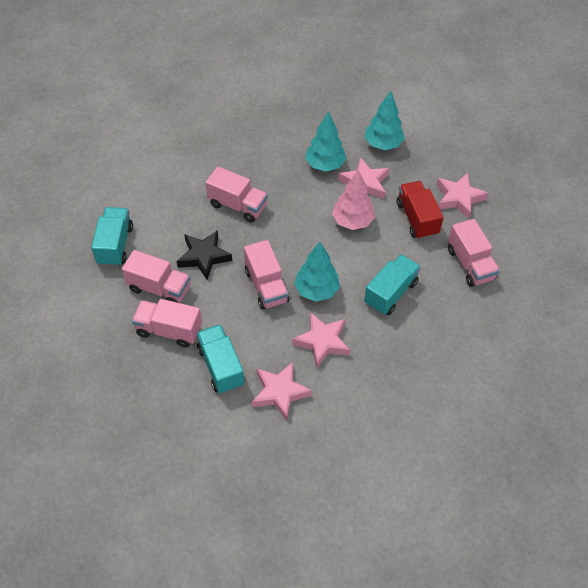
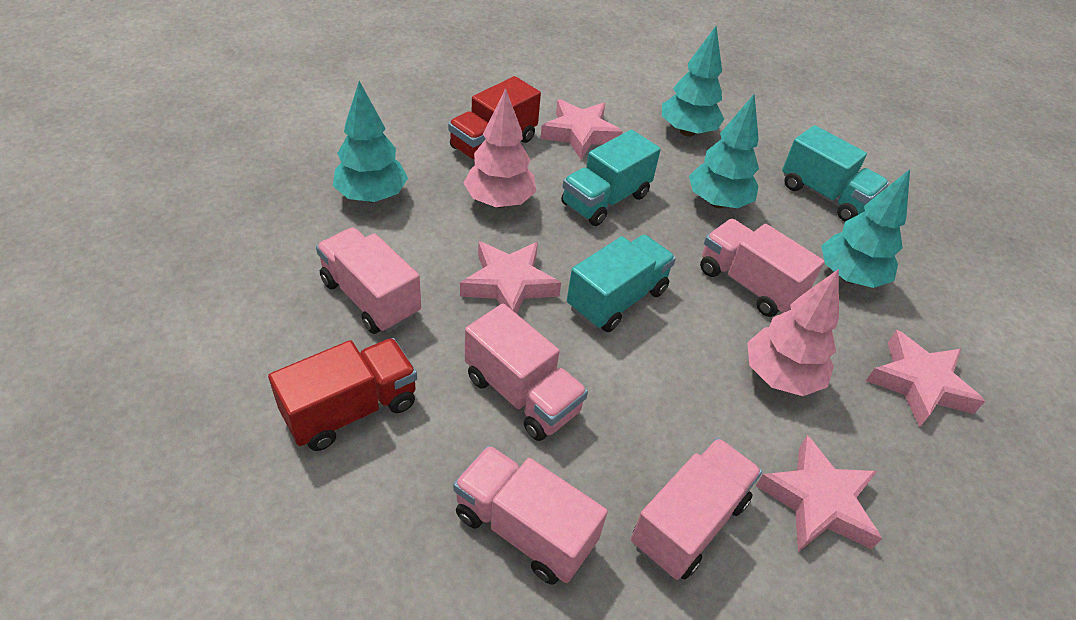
black star: [177,230,232,280] = 1 -> none = 0
pink tree: [332,170,375,230] = 1 -> [464,88,536,208] [747,269,839,396] = 2
red truck: [397,181,444,239] = 1 -> [268,338,417,451] [448,76,541,160] = 2
turquoise tree: [294,242,340,302] [305,111,346,171] [365,91,405,150] = 3 -> [333,81,408,203] [662,26,724,137] [689,94,759,208] [821,169,910,288] = 4

